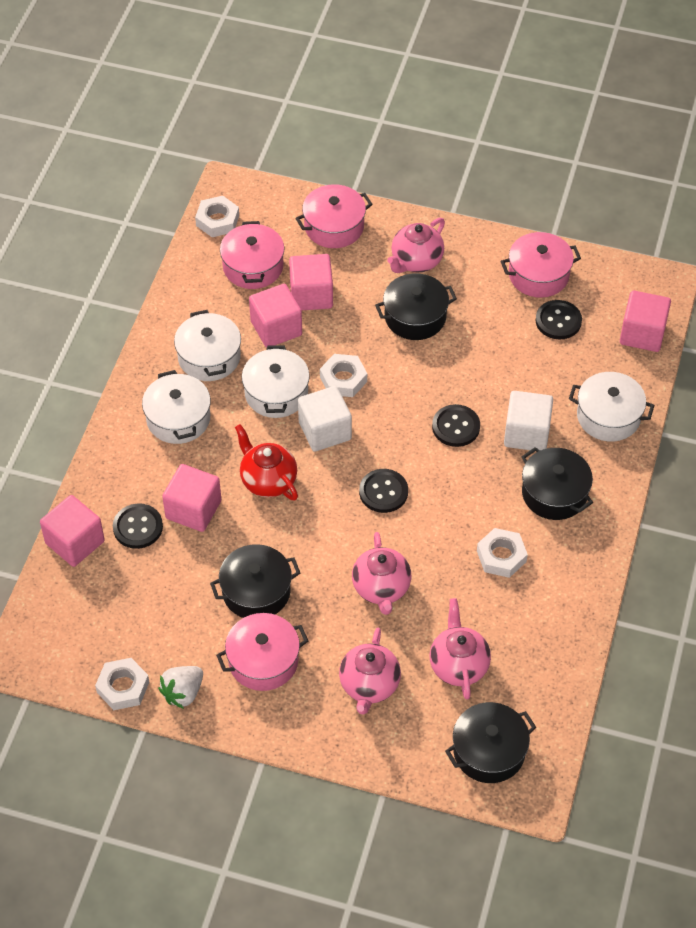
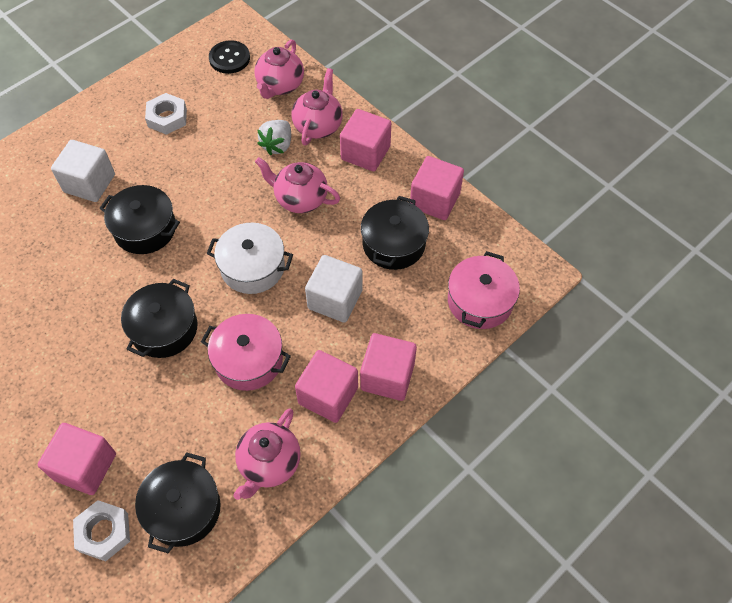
black button: [113,503,163,549] [359,469,408,513] [432,404,480,447] [535,300,582,339] = 4 -> [209,40,250,74] = 1
pink pot: [216,613,308,691] [220,221,284,289] [295,184,373,248] [501,232,581,298] = 4 -> [201,314,291,391] [448,251,520,329] = 2
red teapot: [235,424,298,501] = 1 -> none = 0
white nut: [95,658,149,710] [195,196,239,237] [320,354,367,397] [477,528,528,578] = 4 -> [73,500,130,561] [145,93,187,135] = 2
white pot: [142,370,211,444] [174,310,241,381] [242,345,310,418] [569,372,654,442] = 4 -> [207,222,293,294] = 1

